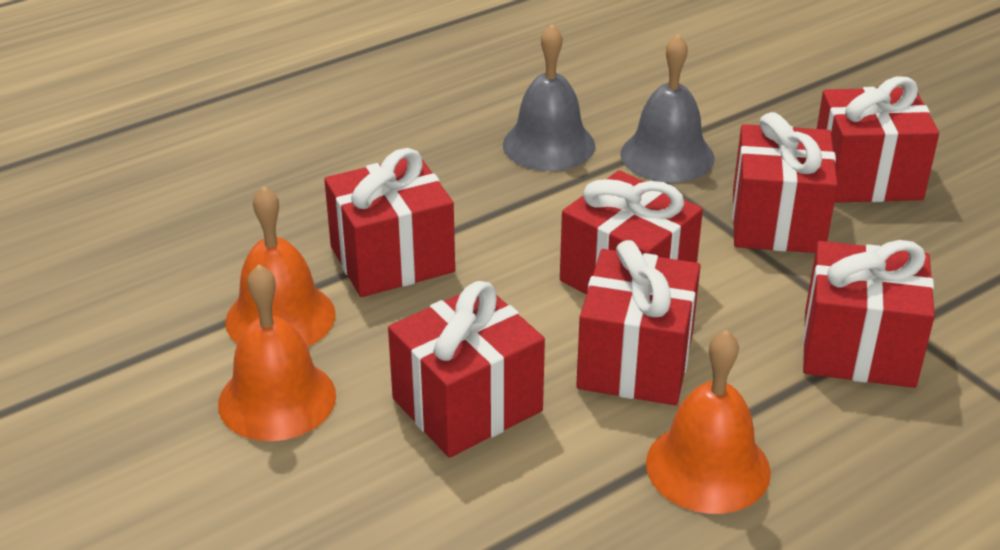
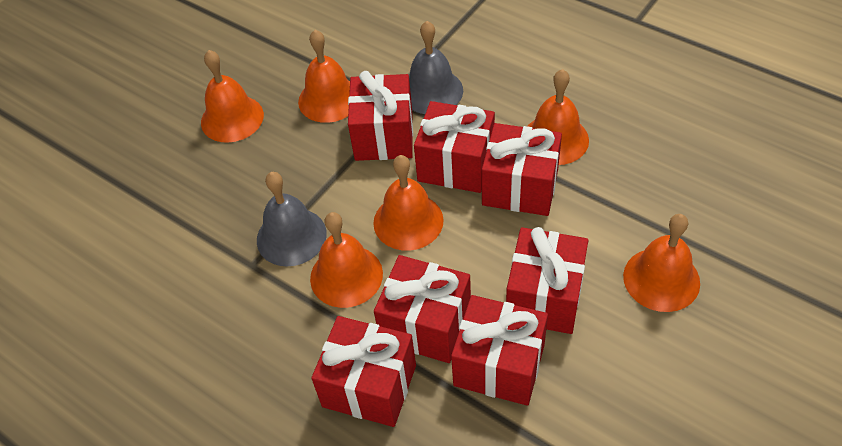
orange bell: [218,265,336,441] [225,186,336,347] [646,330,771,514] = 3 -> [201,50,264,143] [298,30,350,123] [310,212,383,308] [373,155,444,251] [528,69,589,165] [623,214,700,312] = 6

